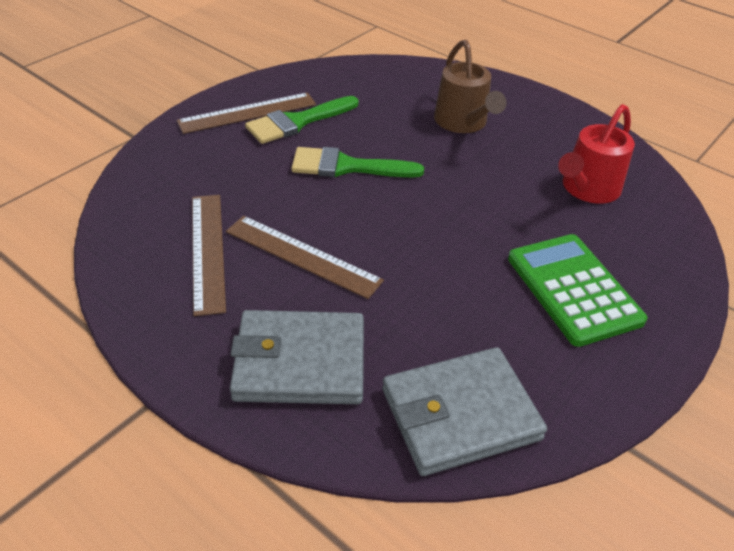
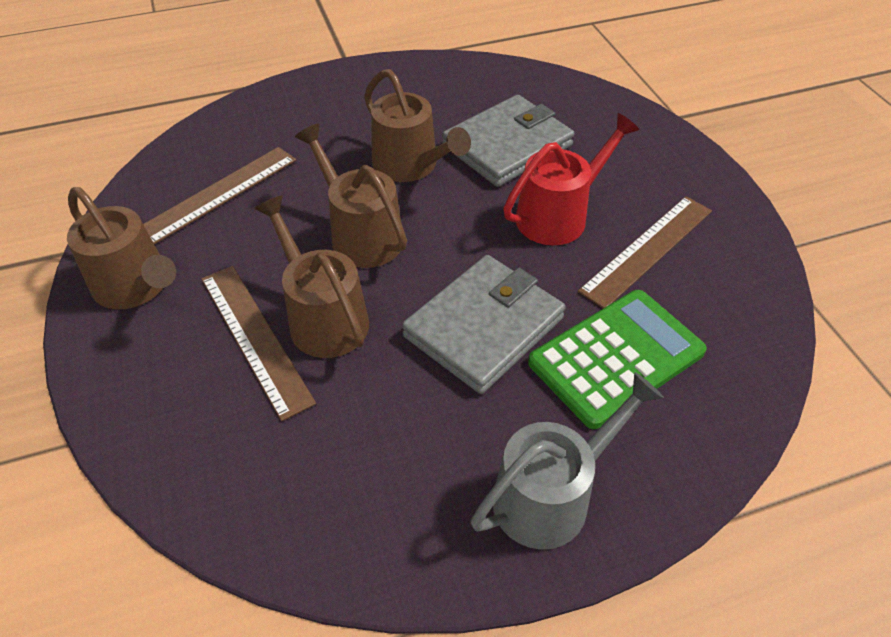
brown watering can: [434,40,506,133] = 1 -> [67,187,176,309] [254,196,369,358] [295,124,407,268] [364,69,471,182] = 4
green brush: [245,96,359,144] [291,147,424,177] = 2 -> none = 0
grey watering can: none = 0 -> [471,372,664,550] = 1

